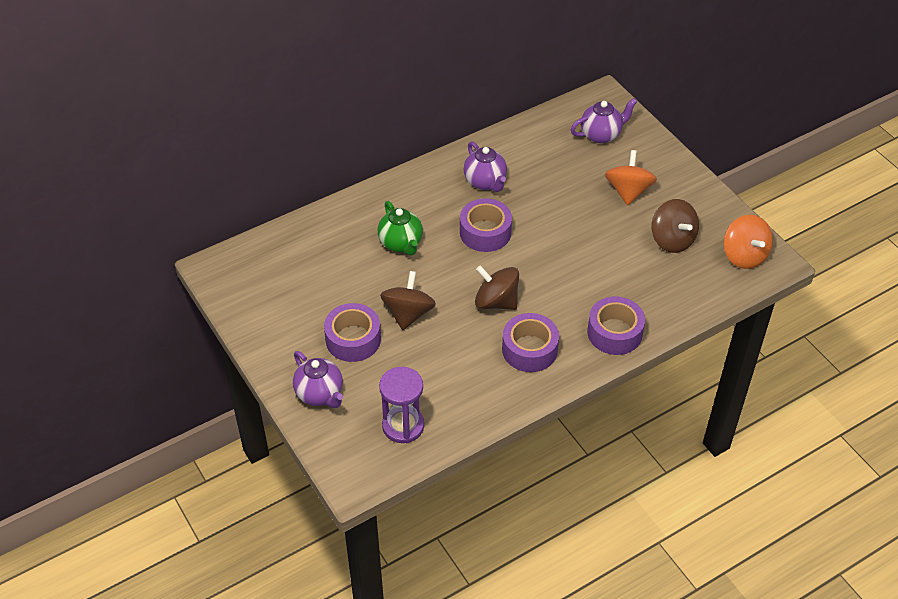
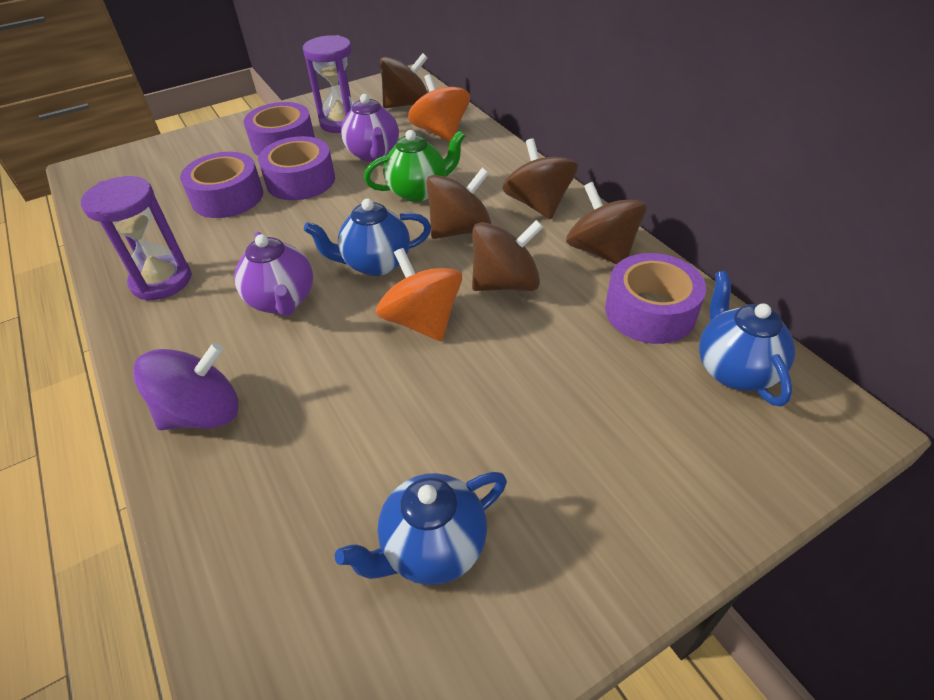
blue teapot: none = 0 -> [304,199,431,276] [335,472,507,585] [699,271,795,407] = 3
brown spinning top: [380,271,436,330] [475,265,519,310] [652,199,699,253] = 3 -> [380,53,428,108] [426,168,491,239] [472,220,543,291] [502,138,578,219] [566,182,647,264] = 5
purple hourglass: [379,367,424,443] = 1 -> [81,176,192,301] [303,35,354,133] = 2
purple spinning top: none = 0 -> [133,343,238,430] = 1
purple teapot: [293,351,343,408] [464,141,507,192] [571,98,637,143] = 3 -> [234,232,313,316] [341,94,399,162] = 2

